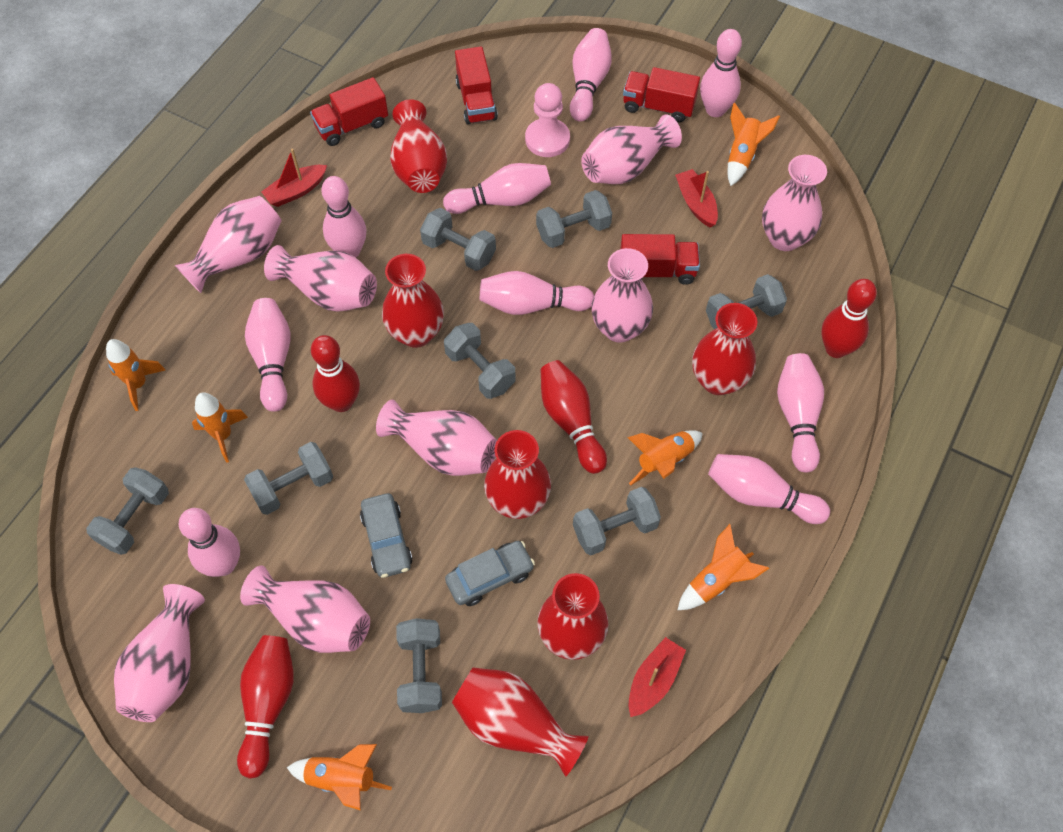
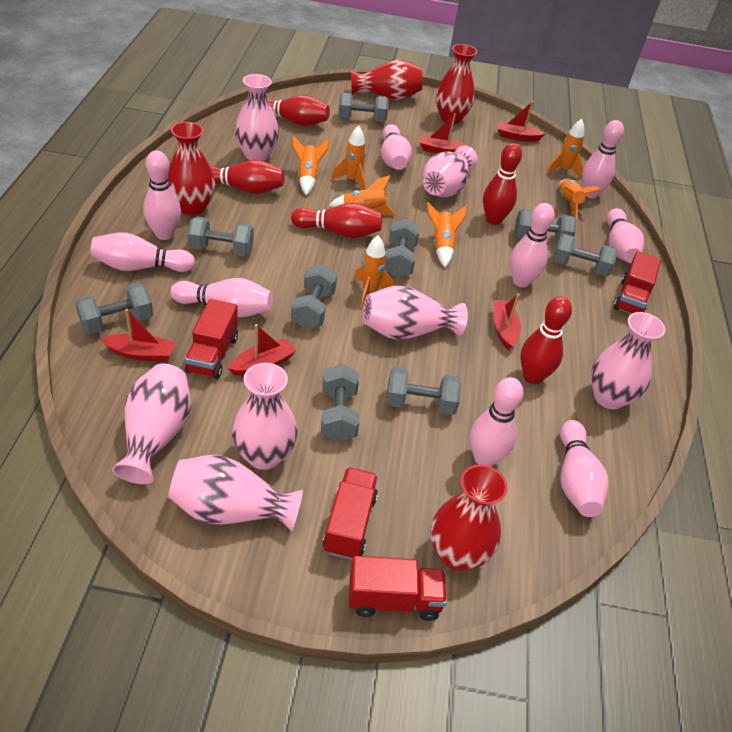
grey car: [360,493,413,578] [445,541,535,606] = 2 -> none = 0
grey dumbbell: [86,467,169,555] [244,442,333,515] [396,618,442,713] [420,208,496,271] [444,323,516,399] [536,190,612,248] [573,487,661,555] [706,274,787,329] = 8 -> [75,283,153,334] [187,217,254,257] [291,265,337,329] [321,364,359,442] [338,93,388,122] [385,219,420,278] [386,367,462,415] [514,209,576,242] [553,234,618,277] = 9
orange rocket: [106,339,165,411] [192,393,248,463] [287,744,392,810] [627,430,703,485] [678,524,769,610] [728,103,780,186] = 6 -> [292,136,330,195] [329,175,396,215] [332,125,366,190] [354,235,394,308] [427,202,467,267] [547,119,584,179] [559,179,602,220] = 7
pink pawn: [525,83,570,157] = 1 -> none = 0
pink vase: [114,584,205,722] [175,196,281,293] [240,566,370,653] [264,245,377,312] [376,399,497,476] [581,115,682,184] [591,248,653,343] [762,155,827,251] = 8 -> [112,363,191,484] [168,454,303,531] [232,363,298,470] [235,74,279,161] [363,285,468,340] [423,146,478,197] [591,312,666,410] = 7
red boat: [261,149,327,207] [628,637,686,717] [675,169,718,228] = 3 -> [101,309,175,361] [227,324,296,376] [420,114,468,154] [493,294,521,350] [497,101,546,142] = 5
red bowling pin: [237,635,294,779] [311,335,360,412] [540,360,607,474] [821,279,877,358] = 4 -> [209,160,284,194] [267,95,330,126] [291,203,382,238] [483,143,522,225] [520,296,572,384] = 5
red vase: [382,254,444,348] [390,99,447,193] [452,667,589,777] [484,430,551,519] [537,573,609,660] [692,303,757,395] = 6 -> [167,122,215,215] [351,60,422,100] [431,464,508,571] [436,44,477,124] = 4

